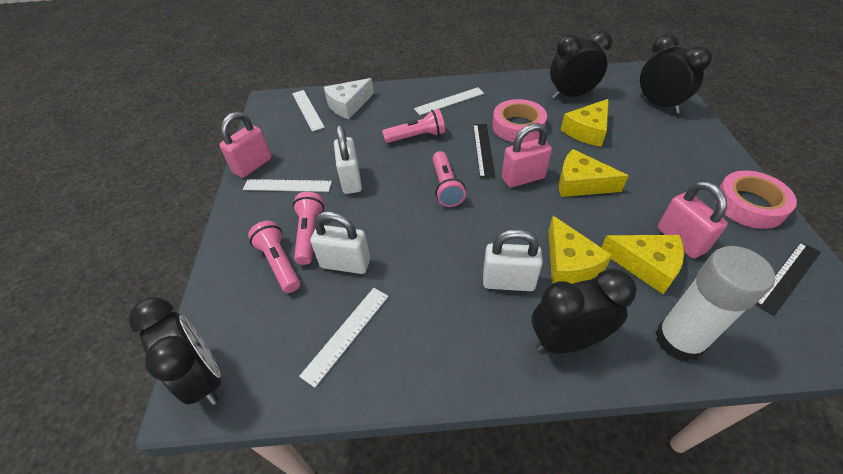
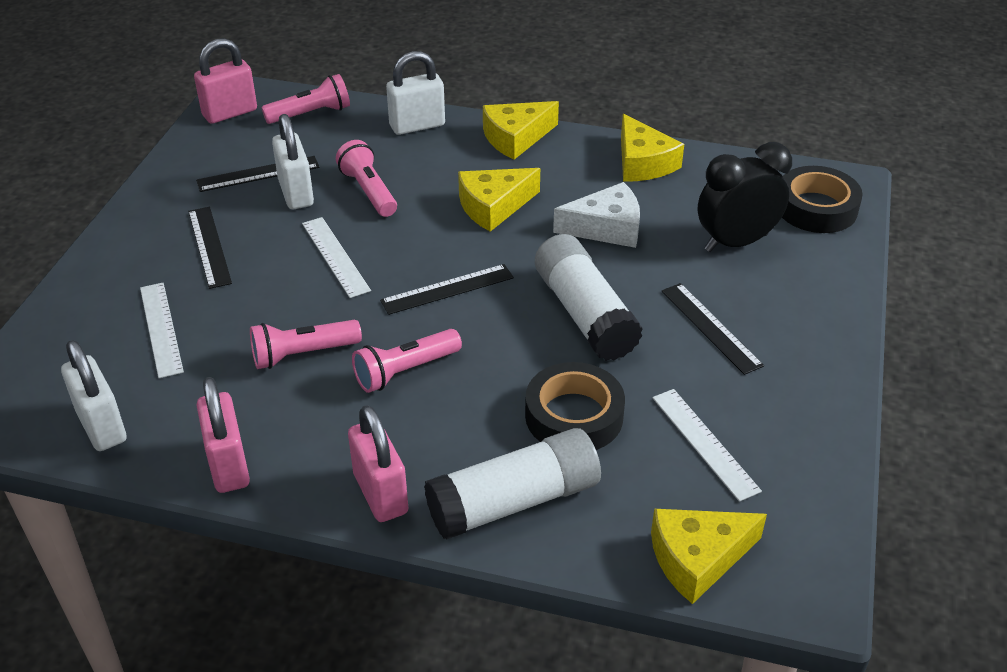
black clock: [129,297,221,405] [532,269,637,354] [550,30,612,99] [640,34,712,114] = 4 -> [698,142,792,252] = 1
black ruler: [473,124,495,178] [755,242,821,316] = 2 -> [188,207,232,289] [196,156,319,192] [380,264,514,315] [662,283,764,375] = 4
black tape: none = 0 -> [525,362,625,450] [782,166,863,233] = 2
pink tape: [492,99,547,143] [715,171,797,229] = 2 -> none = 0
white glue stick: [655,246,775,362] = 1 -> [424,428,601,539] [535,234,643,361] = 2
white ruler: [243,179,332,192] [292,90,325,132] [299,288,389,388] [414,87,484,115] = 4 -> [140,283,184,378] [302,217,371,298] [652,389,762,502] = 3

